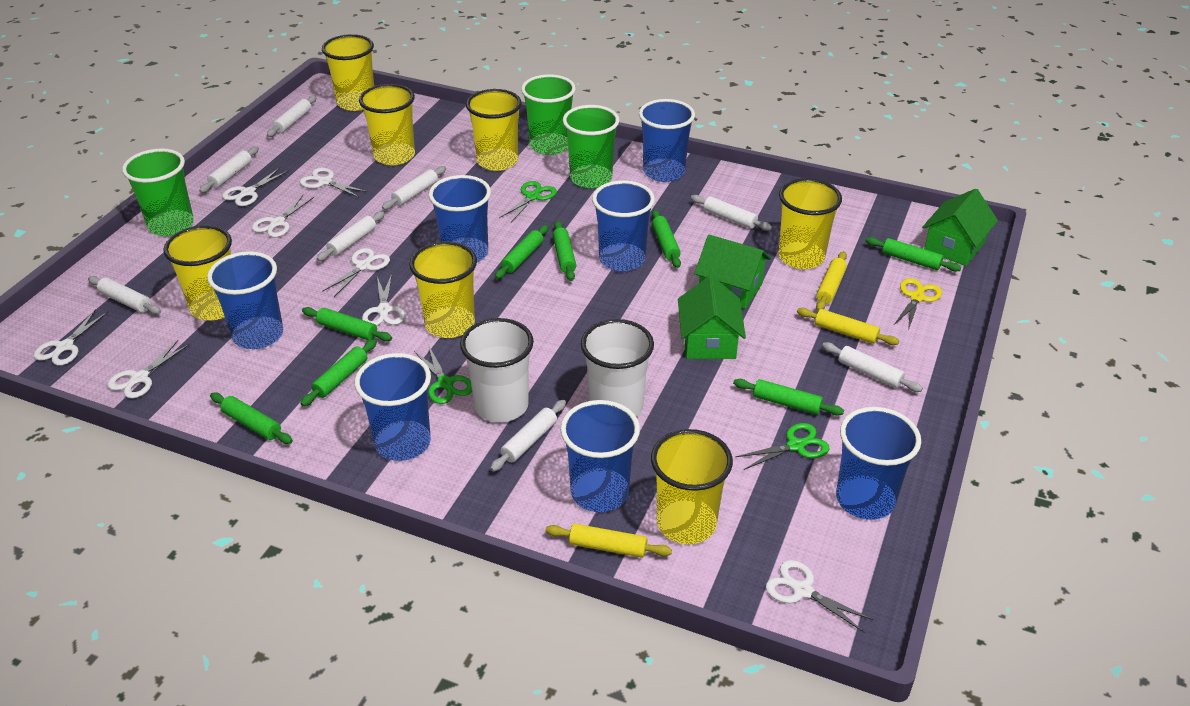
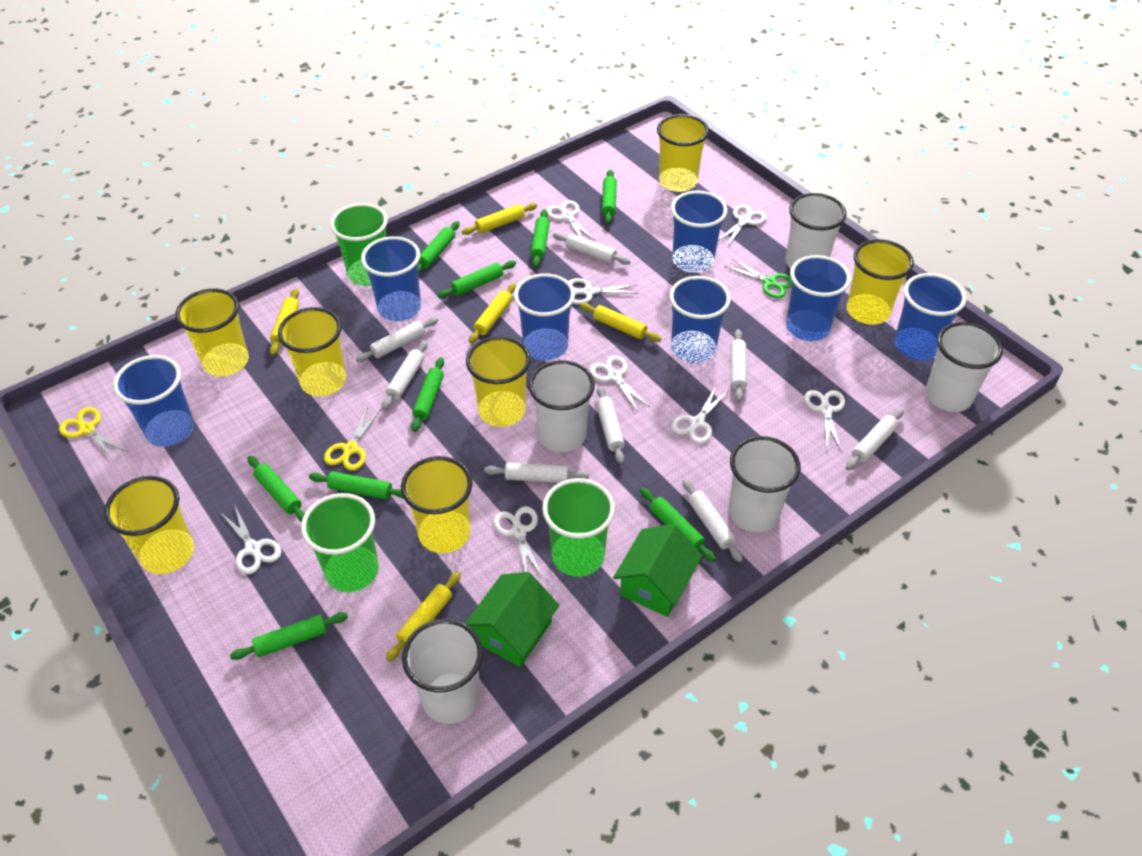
green house: [678,276,746,359] [694,234,771,309] [922,189,998,266] = 3 -> [465,572,559,667] [613,524,702,617] = 2
green rolling pin: [210,393,293,444] [300,339,377,406] [302,307,392,341] [495,225,549,279] [553,221,576,281] [652,210,681,268] [733,379,844,416] [865,237,961,272] = 8 -> [230,612,348,660] [248,456,305,522] [309,472,404,499] [411,357,444,432] [418,221,460,273] [438,260,516,298] [530,209,550,268] [602,170,617,224] [640,487,716,562] = 9
green scissors: [414,345,472,404] [499,181,557,222] [735,423,830,470] = 3 -> [725,258,792,298] = 1
white cup: [460,318,534,422] [581,319,654,417] = 2 -> [402,619,483,724] [529,360,595,452] [729,436,801,532] [786,193,847,269] [926,322,1003,412] = 5
yellow rolling pin: [546,524,672,558] [797,308,899,345] [816,251,847,311] = 3 -> [270,288,299,356] [386,572,461,662] [462,203,537,235] [469,283,517,343] [580,303,661,342] = 5
yellow scissors: [893,278,942,331] = 1 -> [59,407,125,460] [324,407,381,471] = 2

